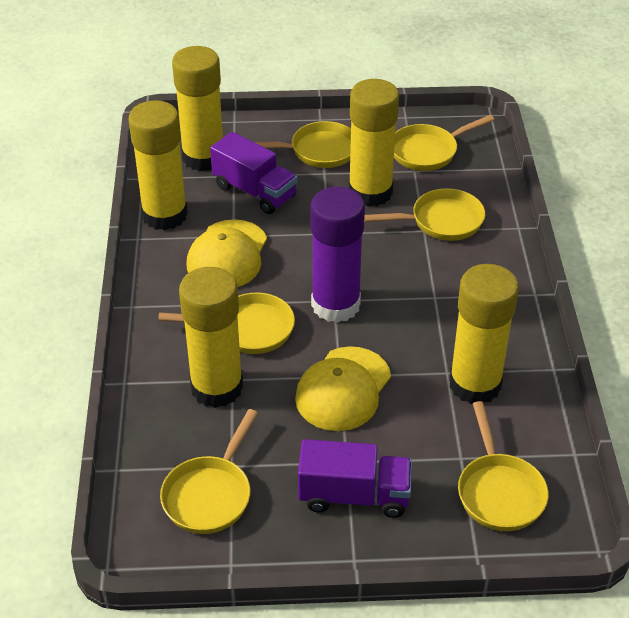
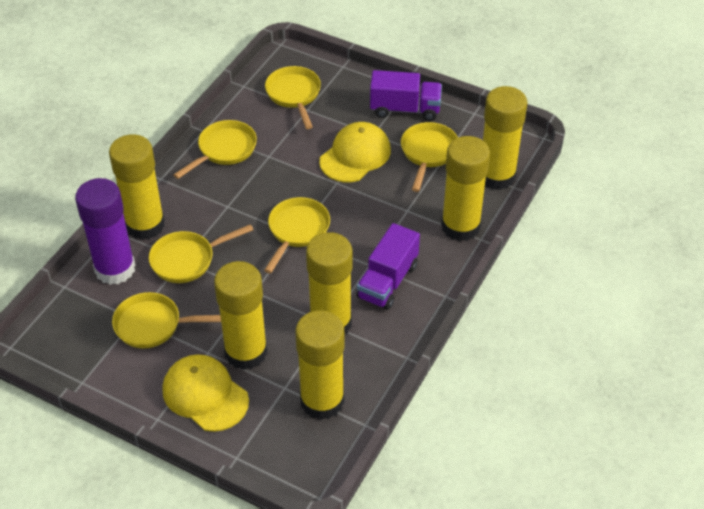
yellow glue stick: [129,100,188,230] [172,46,223,171] [179,267,243,408] [349,79,399,207] [449,264,519,404] = 5 -> [109,134,165,240] [214,261,267,370] [295,310,345,420] [306,232,352,335] [441,136,490,241] [483,86,527,190] = 6

